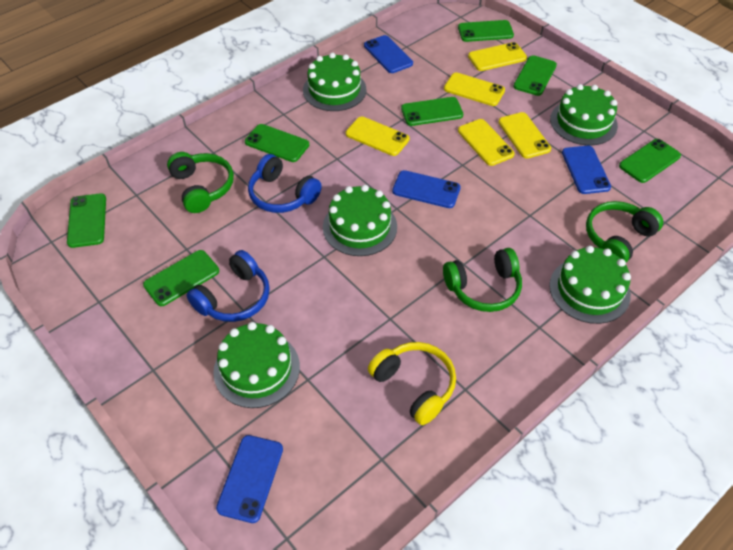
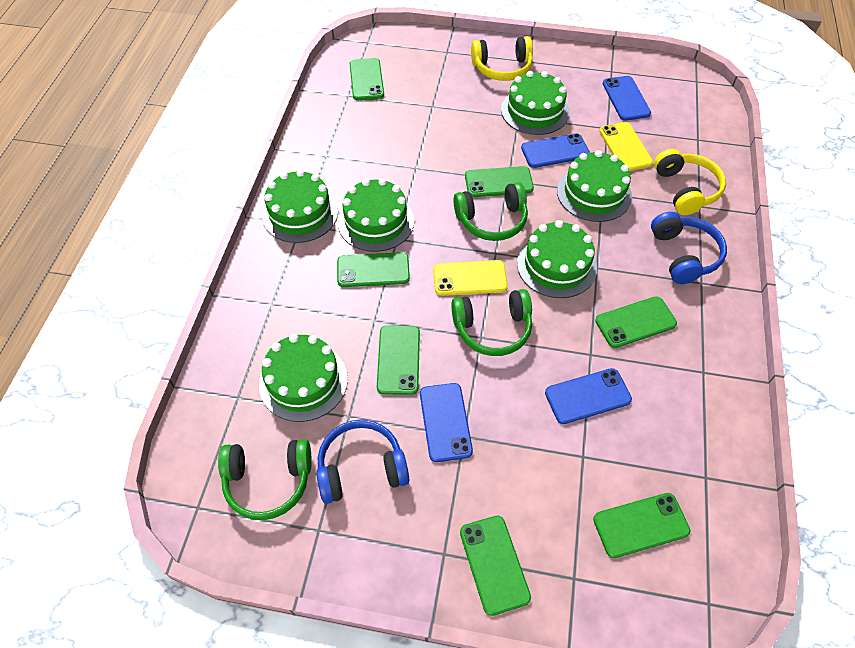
green cake: [213,322,300,408] [303,53,366,111] [323,185,397,256] [549,245,631,324] [550,84,618,145] = 5 -> [259,334,348,422] [262,169,338,243] [338,178,414,252] [501,71,569,135] [517,220,597,298] [557,150,632,222] = 6
yellow headphones: [368,342,456,425] = 1 -> [471,36,533,81] [654,149,726,215] = 2
yellow phone: [346,117,410,156] [444,72,505,106] [458,119,515,166] [468,42,527,71] [498,112,551,159] = 5 -> [433,260,508,296] [599,122,653,171] = 2

